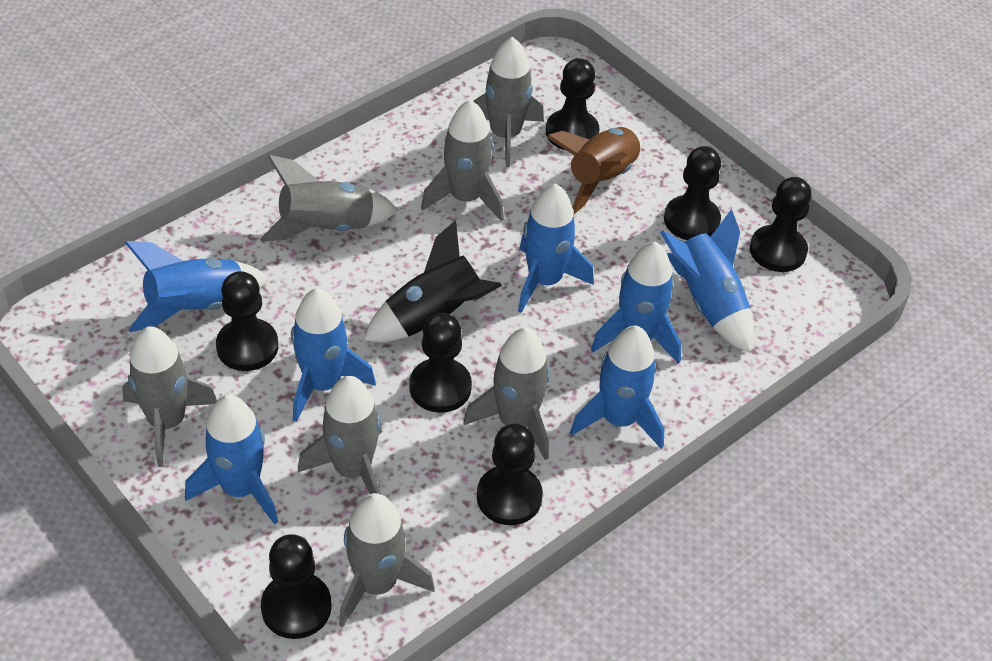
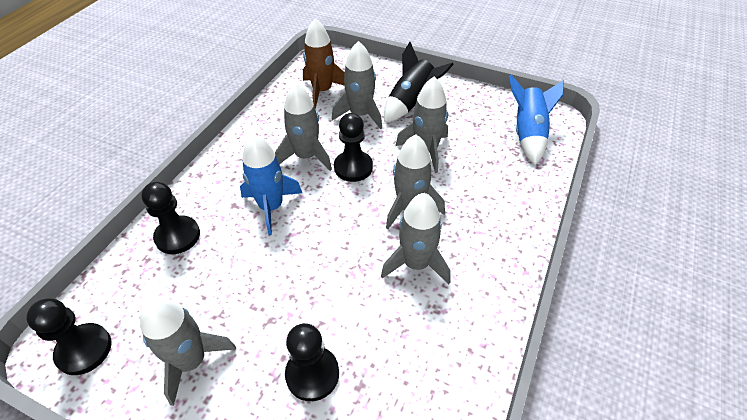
black pawn: [216,271,278,371] [261,534,332,639] [409,313,472,413] [477,424,543,525] [546,58,599,150] [664,146,721,240] [750,177,812,272] = 7 -> [26,298,112,375] [141,182,200,254] [285,323,339,401] [334,113,373,182] = 4
blue rocket: [125,241,269,332] [185,395,278,525] [291,288,376,422] [518,183,594,313] [570,326,664,449] [591,241,682,364] [660,209,754,353] = 7 -> [240,134,302,235] [509,74,564,165] = 2
grey rocket: [122,326,217,467] [260,155,398,242] [298,376,382,494] [339,493,435,628] [421,100,504,222] [463,327,550,460] [473,37,544,167] = 7 -> [140,297,236,406] [275,82,332,171] [332,41,382,129] [381,193,450,284] [386,134,445,229] [395,77,448,173] = 6

